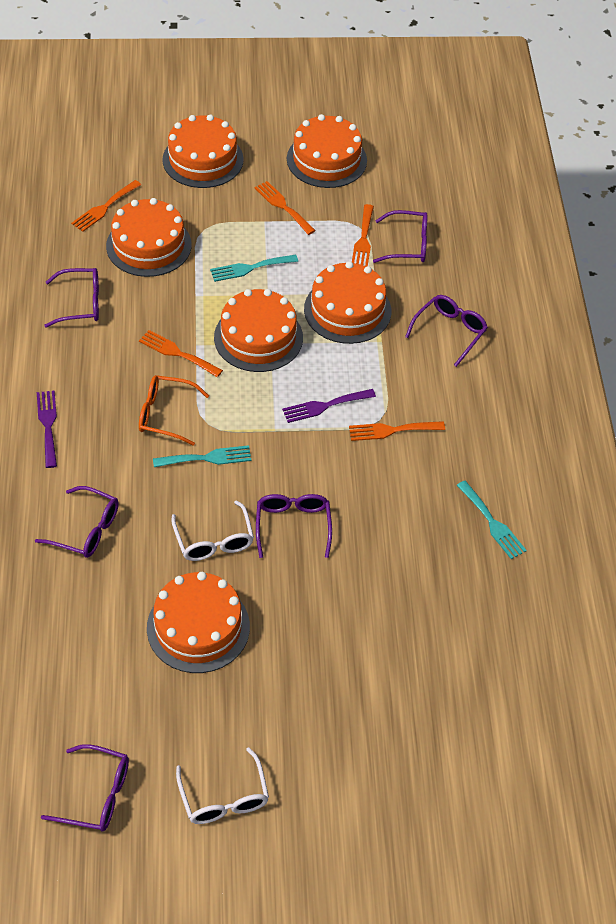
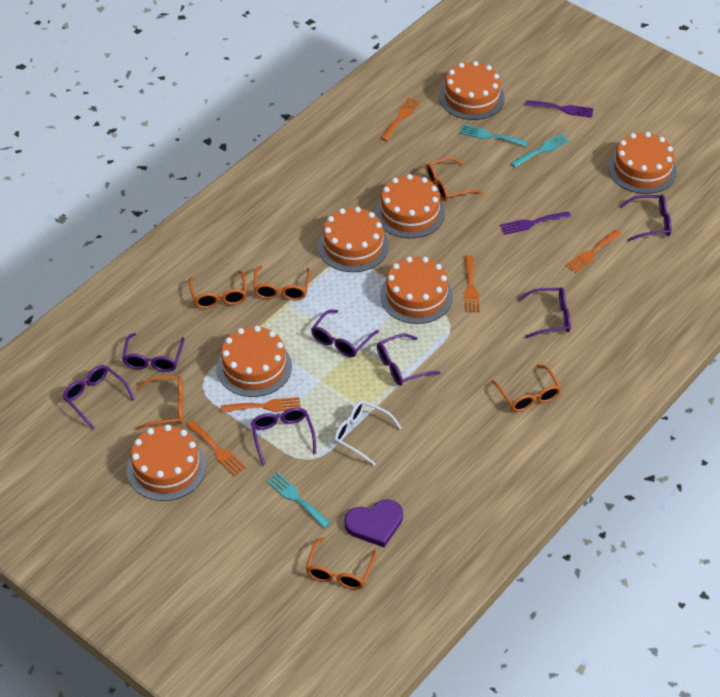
orange cake: [106,198,192,277] [147,572,250,673] [163,114,243,188] [214,289,303,372] [287,114,367,188] [304,261,391,344] = 6 -> [127,425,206,501] [216,326,292,397] [318,207,389,272] [375,174,445,238] [380,257,453,324] [439,61,505,120] [608,132,677,194] = 7
orange glasses: [139,375,209,446] = 1 -> [136,376,183,430] [189,270,247,309] [253,265,311,301] [306,537,376,590] [426,157,483,201] [492,364,561,412] = 6
purple glasses: [35,486,119,558] [41,744,129,832] [44,268,99,328] [256,494,332,558] [373,210,428,263] [405,295,488,367] = 6 -> [63,365,135,429] [122,333,184,372] [251,407,316,465] [311,310,379,357] [377,334,440,386] [518,287,571,338] [620,195,672,241] = 7
purple heart: none = 0 -> [344,499,403,547] = 1
white glasses: [171,500,254,561] [176,747,269,824] = 2 -> [334,400,402,465] = 1

